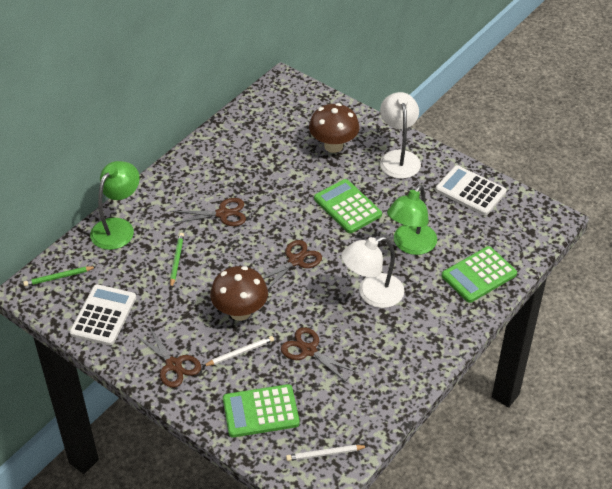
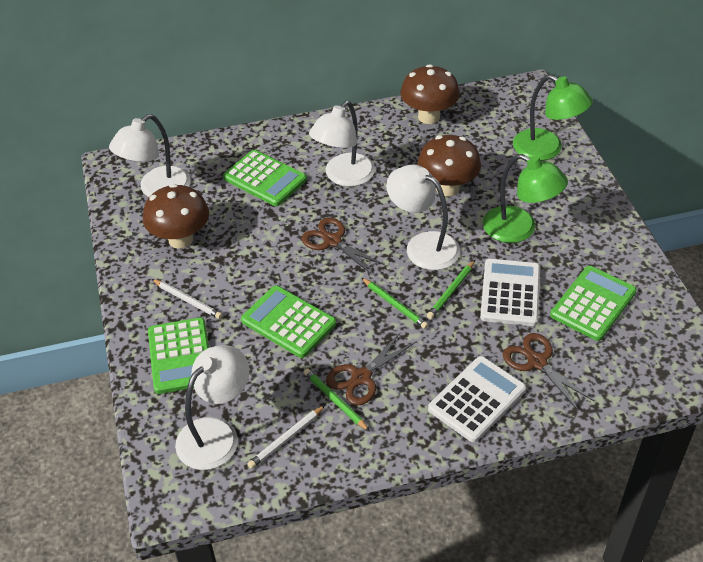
brown mushroom: [210,266,268,321] [309,103,360,153] = 2 -> [143,184,209,249] [400,64,460,124] [417,135,481,197] = 3
brown scissors: [135,327,201,388] [173,198,246,226] [262,240,322,289] [281,327,358,383] = 4 -> [301,217,385,275] [326,333,416,405] [503,333,594,411] = 3
green calculator: [223,384,300,437] [314,179,382,233] [442,246,517,303] = 3 -> [148,317,209,394] [223,150,307,206] [241,285,336,358] [550,266,637,341] = 4
green pencil: [23,266,96,286] [170,233,184,288] = 2 -> [303,368,370,431] [362,278,428,329] [427,260,475,319] = 3
white lamp: [341,236,404,308] [380,92,421,179] = 2 -> [109,114,190,197] [175,345,249,470] [309,101,375,187] [386,165,460,270] = 4

